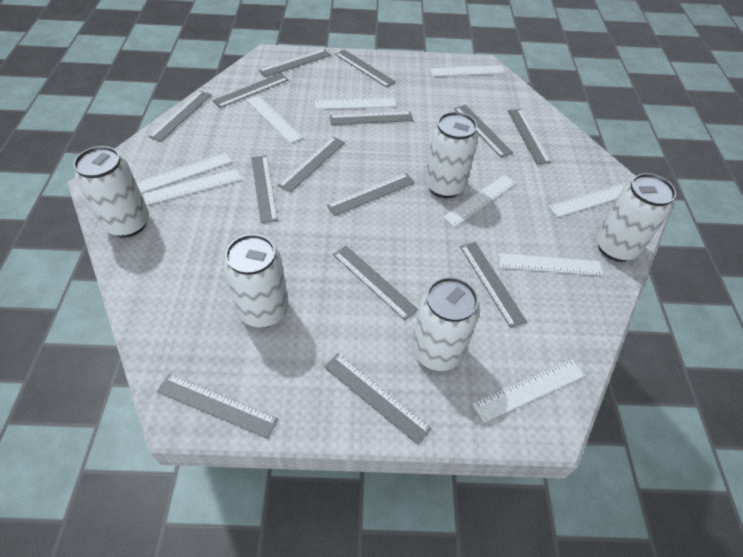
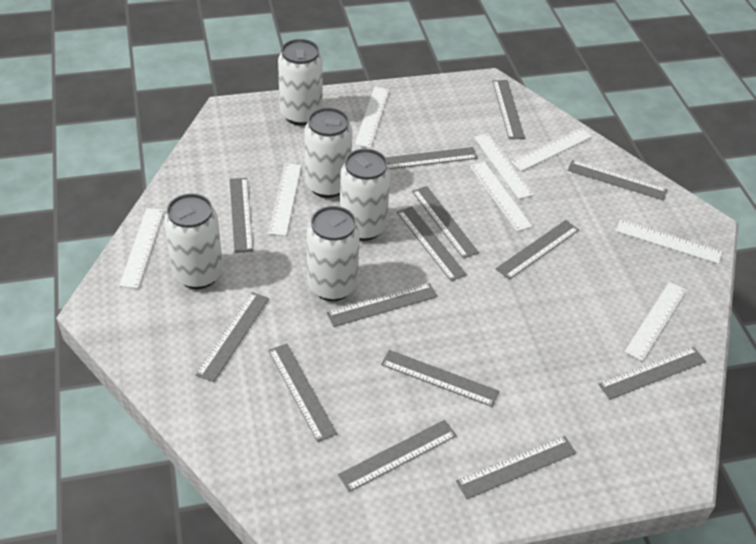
white ruler: [137,153,231,193] [144,169,242,205] [246,95,303,144] [315,98,396,109] [430,65,506,77] [443,175,516,227] [473,359,585,422] [498,253,603,276] [548,183,625,217] = 9 -> [119,208,164,289] [268,163,302,236] [355,87,390,148] [470,162,532,232] [474,133,534,199] [511,128,592,171] [616,219,722,264] [624,282,687,361] = 8

